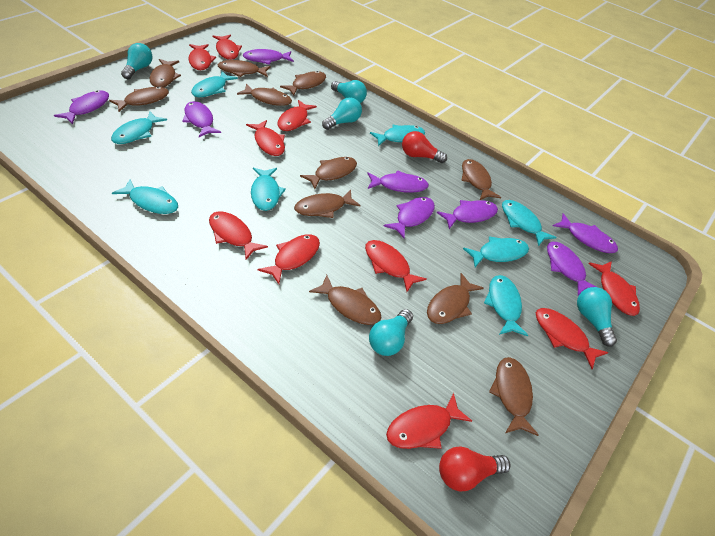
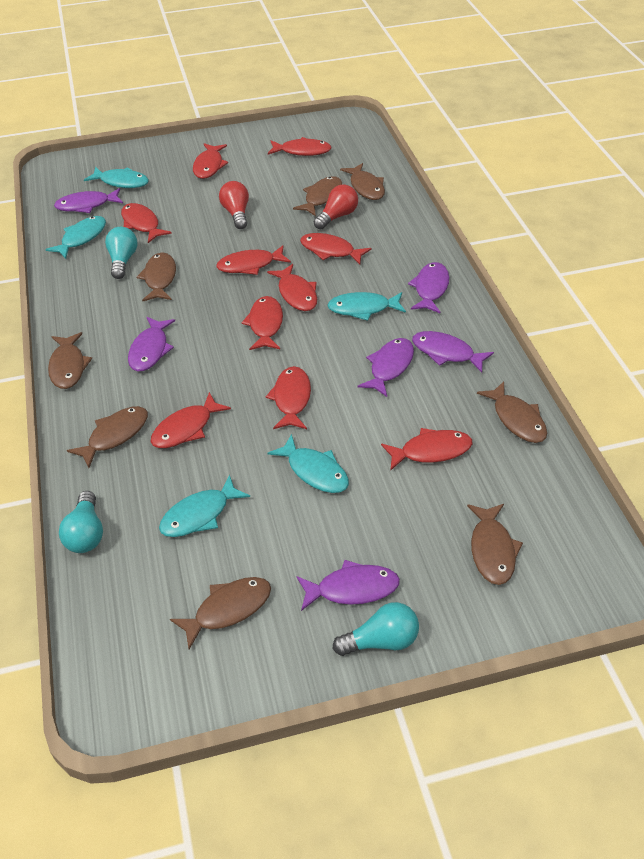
brown fish: [109,87,169,112] [149,59,181,87] [218,60,271,77] [237,84,292,106] [280,71,326,96] [294,190,361,218] [300,157,357,189] [309,275,382,325] [427,273,484,324] [461,159,501,200] [489,357,539,436] = 11 -> [48,332,92,389] [67,406,148,468] [137,252,176,301] [170,577,271,649] [293,176,342,216] [340,163,385,200] [467,504,523,585] [477,381,547,443] = 8
purple fish: [54,90,109,124] [182,101,221,137] [243,49,294,65] [367,170,429,193] [384,197,435,238] [437,200,498,229] [547,242,596,295] [553,213,618,253] = 8 -> [54,188,123,213] [128,317,175,372] [297,560,400,611] [358,338,414,397] [408,262,449,313] [412,331,494,373] = 6
turquoise fish: [111,112,167,144] [112,179,178,214] [191,71,238,97] [251,168,286,211] [370,125,425,146] [463,236,529,267] [484,275,528,336] [502,200,557,246] = 8 -> [45,216,106,259] [84,167,149,188] [159,474,250,537] [268,434,349,493] [327,292,406,321] = 5
turquoise light bulb: [121,43,153,79] [322,97,362,130] [331,80,367,103] [369,309,413,356] [577,287,617,347] = 5 -> [59,491,103,553] [105,227,138,279] [333,602,419,656] = 3

